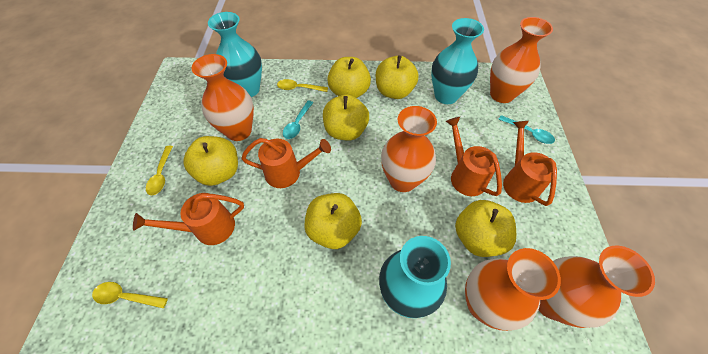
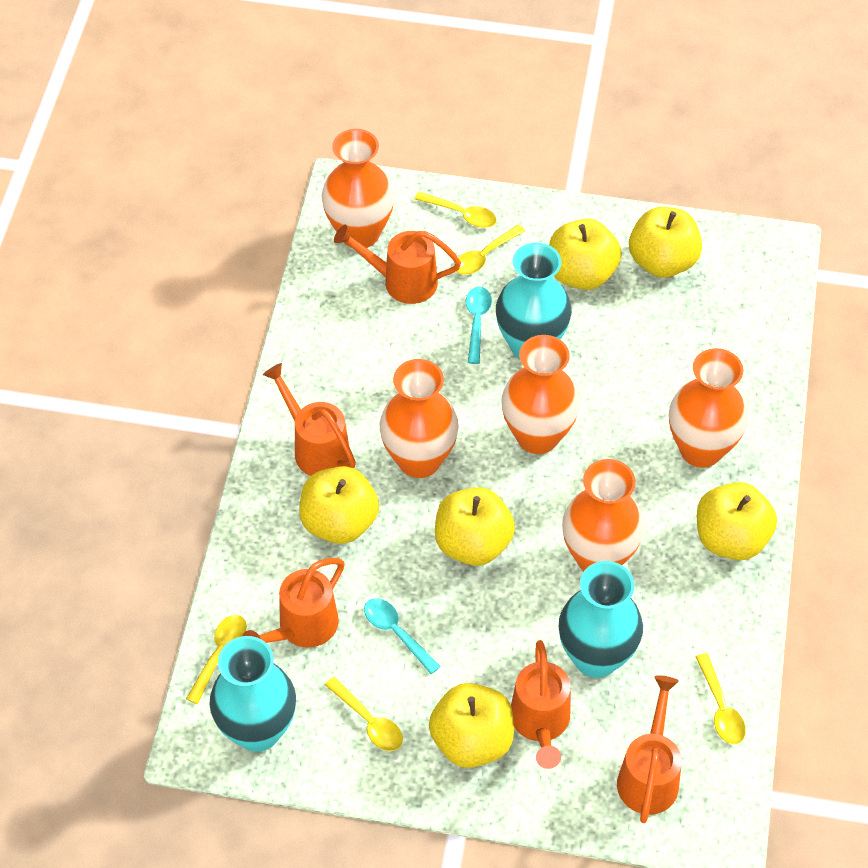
orange watering can: [133,193,244,245] [241,138,331,188] [446,117,502,196] [503,121,557,206] = 4 -> [242,558,345,648] [263,363,356,476] [334,225,461,304] [511,640,570,769] [617,675,682,823] = 5
yellow spoon: [92,282,168,308] [146,146,173,195] [277,79,328,92] = 3 -> [186,615,247,704] [325,677,403,751] [414,192,497,228] [456,224,525,275] [696,653,746,744] = 5

